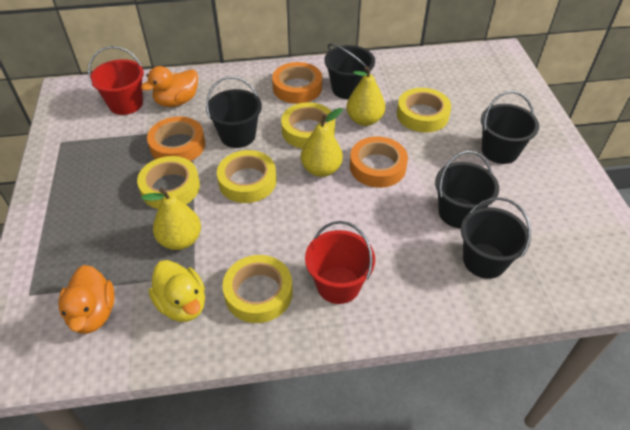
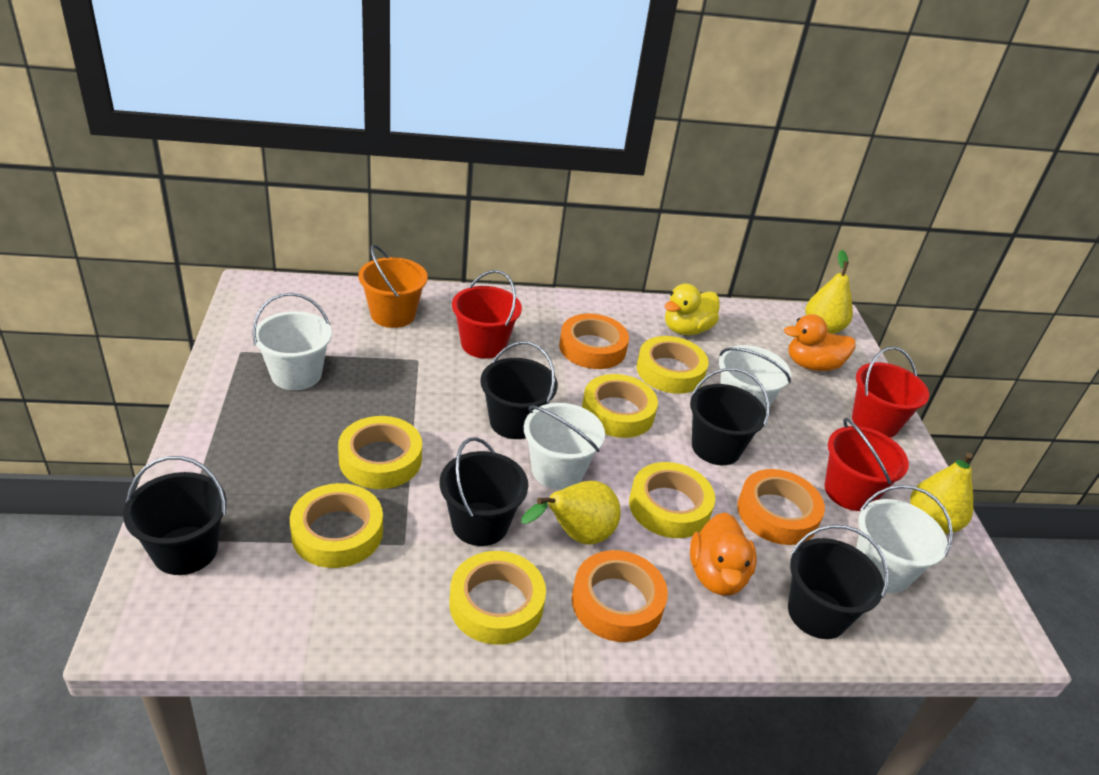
orange bucket: none = 0 -> [359,245,428,328] = 1
red bucket: [88,46,144,115] [305,221,375,304] = 2 -> [452,270,522,359] [825,417,909,511] [852,346,929,438] = 3
white bucket: none = 0 -> [252,293,332,390] [524,403,605,490] [719,345,791,409] [856,485,953,594] = 4
yellow tape: [137,156,200,209] [217,150,277,203] [222,255,293,323] [281,102,335,149] [397,88,451,132] = 5 -> [290,483,383,568] [338,416,422,489] [449,551,546,645] [582,374,658,438] [629,462,715,538] [636,336,708,394] = 6

